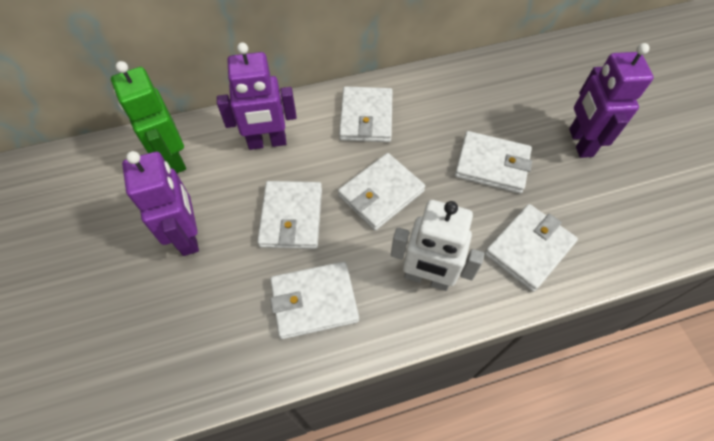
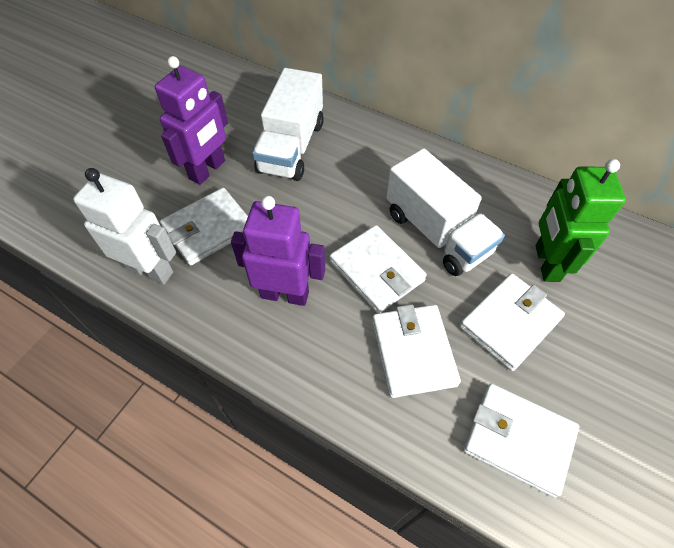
purple robot: [122,151,199,256] [217,42,297,150] [569,43,654,158] = 3 -> [155,56,228,185] [231,196,325,306] = 2
white truck: none = 0 -> [252,68,324,181] [386,148,505,276] = 2
white wallet: [257,181,322,249] [270,261,359,339] [338,153,426,231] [339,86,393,142] [455,131,532,193] [485,204,578,292] = 6 -> [160,188,248,266] [330,225,427,313] [372,304,461,398] [460,273,565,371] [463,384,579,498] = 5

